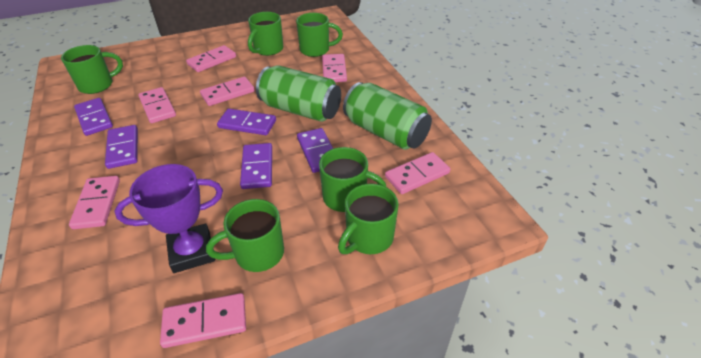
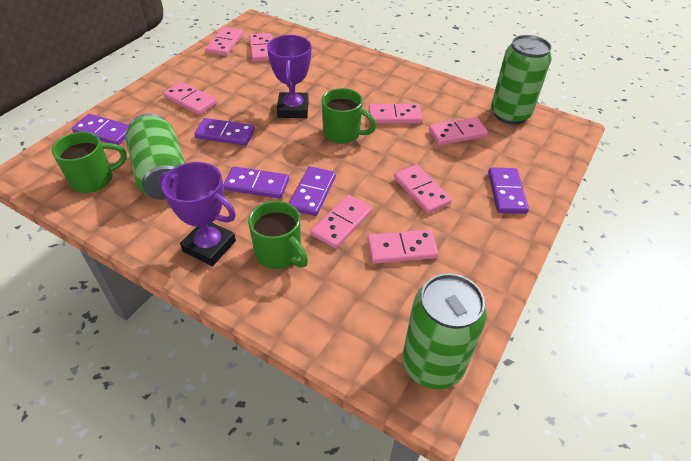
green can: [256,65,341,122] [343,82,432,150] = 2 -> [126,113,185,200] [403,273,487,389] [491,35,552,124] = 3
green mug: [61,45,123,94] [206,199,284,272] [248,12,283,56] [296,13,343,57] [319,147,386,212] [338,184,399,254] = 6 -> [52,132,127,193] [248,201,308,269] [322,88,376,144] = 3
pink domino: [69,176,120,229] [138,87,176,123] [160,293,246,348] [186,45,236,72] [200,77,255,106] [322,54,347,82] [385,152,450,194] = 7 -> [163,82,217,115] [206,27,243,56] [249,33,272,62] [311,195,372,249] [367,230,438,264] [369,104,422,123] [394,165,452,214] [429,117,488,145] = 8
purple trophy: [115,164,223,273] = 1 -> [159,162,236,266] [267,35,311,118] = 2

